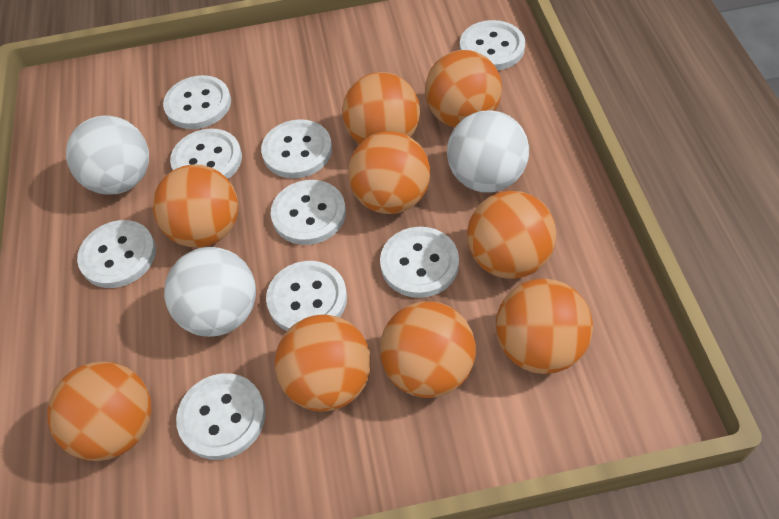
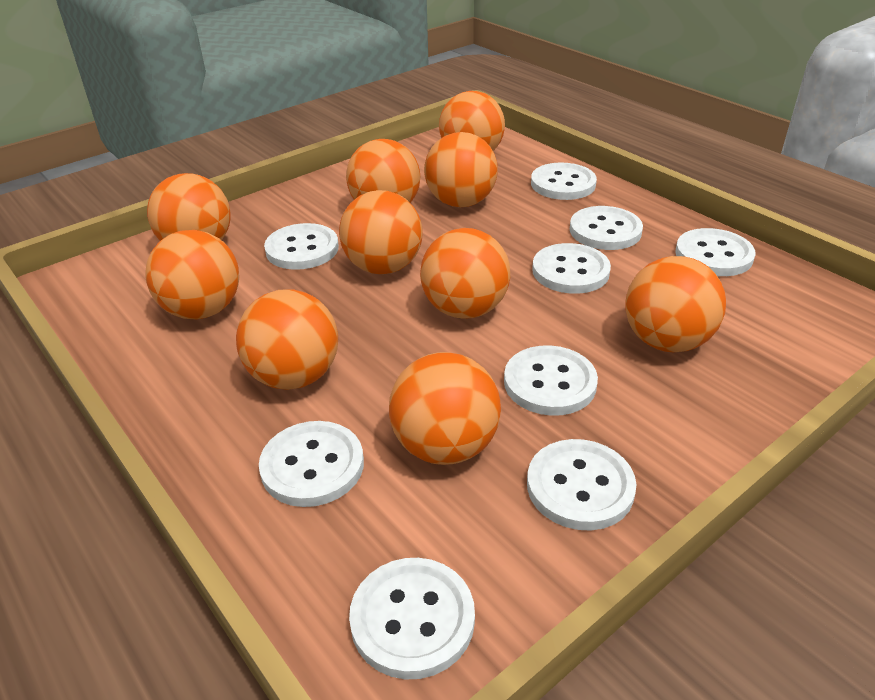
orange ball: [47,361,151,461] [153,164,238,248] [275,315,371,412] [342,72,420,144] [348,131,430,214] [380,301,476,398] [425,50,502,127] [467,191,556,279] [496,279,593,374] = 9 -> [145,230,239,319] [147,173,230,241] [236,289,338,390] [339,190,422,274] [346,139,420,203] [389,352,501,465] [420,228,510,319] [424,132,498,207] [439,91,505,151] [625,256,726,352] = 10
white ball: [66,116,149,195] [164,247,256,337] [447,110,529,193] = 3 -> none = 0

